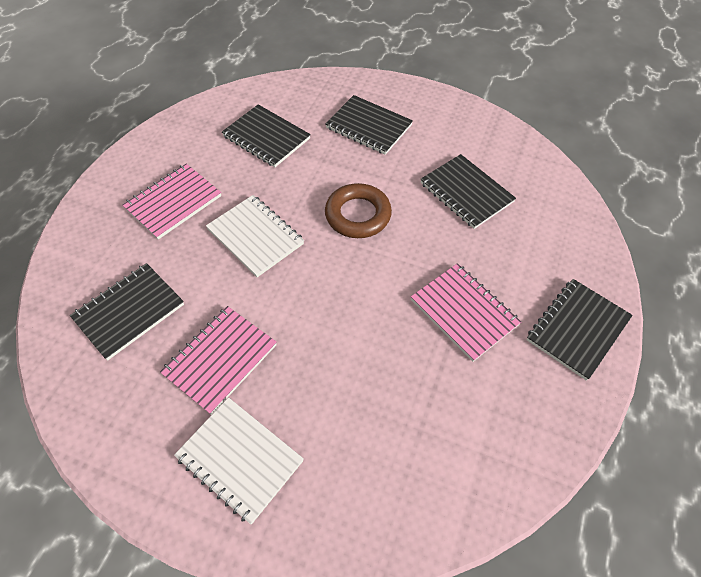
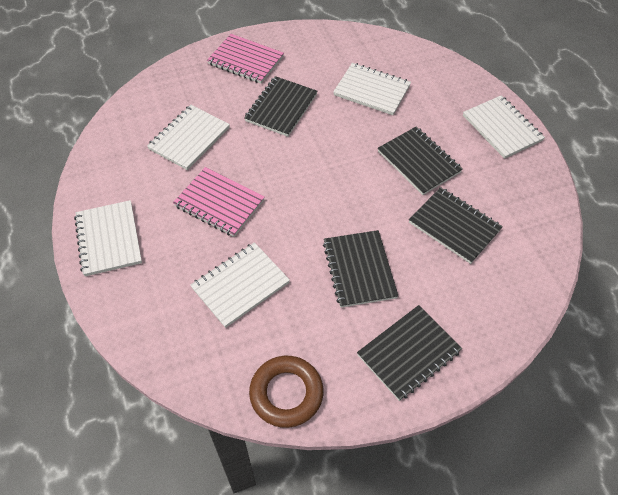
pink notebook: [122,164,221,240] [160,306,277,415] [411,263,521,362] = 3 -> [173,167,265,237] [207,34,284,84] = 2
white notebook: [174,397,304,524] [206,195,304,277] = 2 -> [74,200,142,276] [147,105,230,170] [190,242,290,328] [333,63,411,115] [463,95,545,159] = 5

